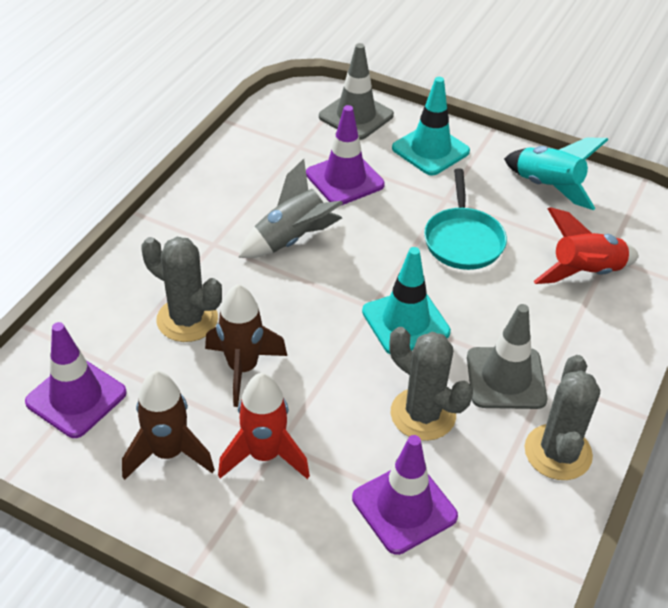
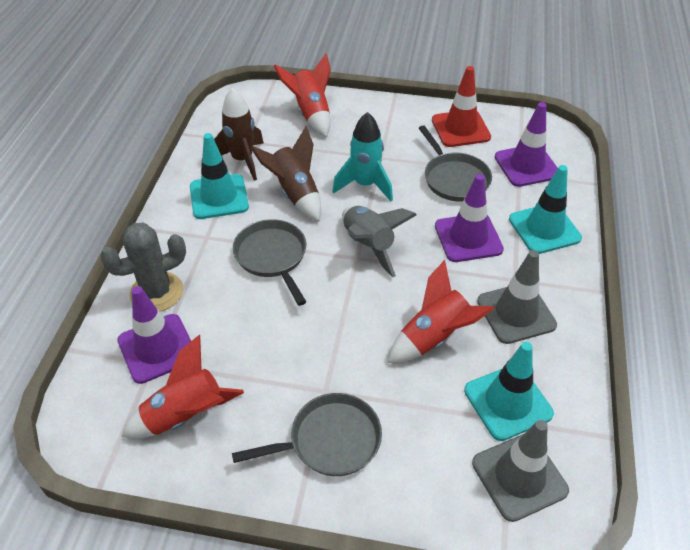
grey cactus: [141,237,222,342] [389,327,473,441] [525,355,600,480] = 3 -> [100,223,186,311] = 1
grey pan: none = 0 -> [232,393,382,476] [233,219,306,306] [419,125,492,202] = 3
red rocket: [218,373,310,479] [533,207,639,284] = 2 -> [121,335,244,439] [274,54,331,137] [388,260,494,363] = 3
red traffic cone: none = 0 -> [432,66,491,147] = 1
turquoise pan: [424,168,507,270] = 1 -> none = 0
turquoise traffic cone: [362,247,451,355] [392,77,470,176] = 2 -> [190,133,249,219] [464,342,554,441] [509,165,582,254] = 3

